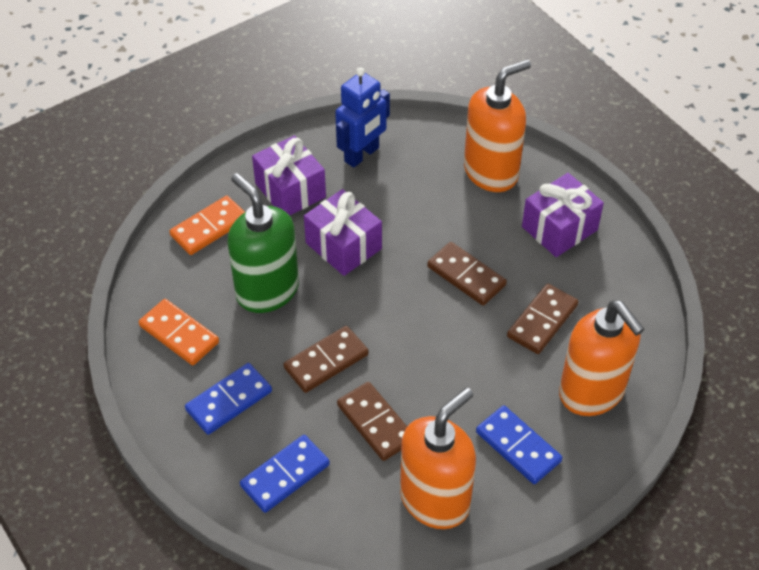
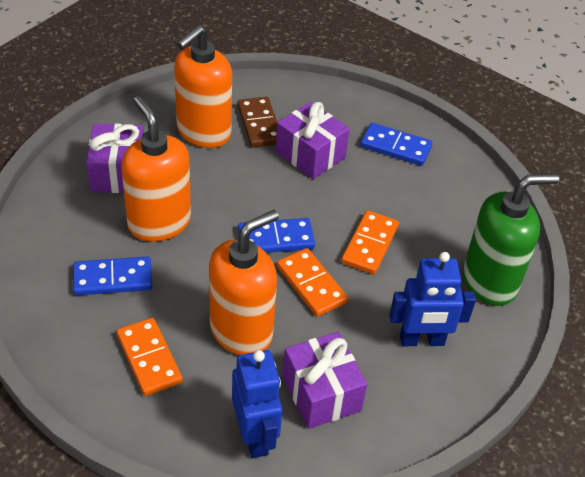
blue robot: [335,67,390,168] = 1 -> [232,350,282,458] [389,252,476,346] = 2
brown domino: [283,326,369,393] [337,382,407,461] [427,242,507,306] [507,284,579,354] = 4 -> [237,97,277,147] = 1
orange domino: [139,299,219,365] [169,196,245,255] = 2 -> [117,318,183,396] [277,248,348,317] [341,210,399,274] = 3

